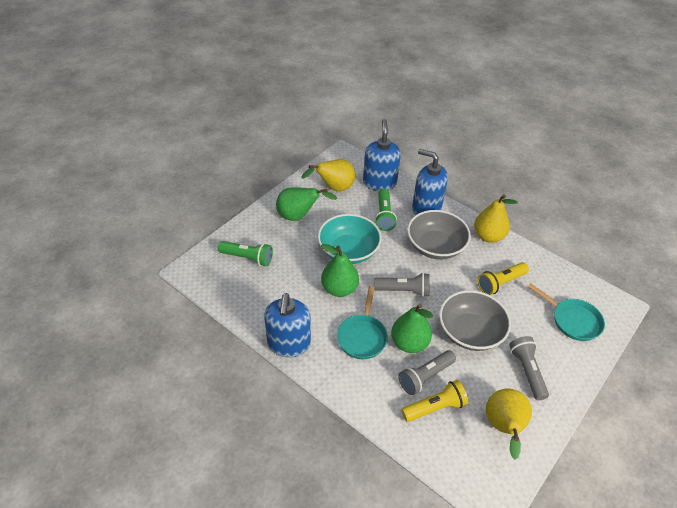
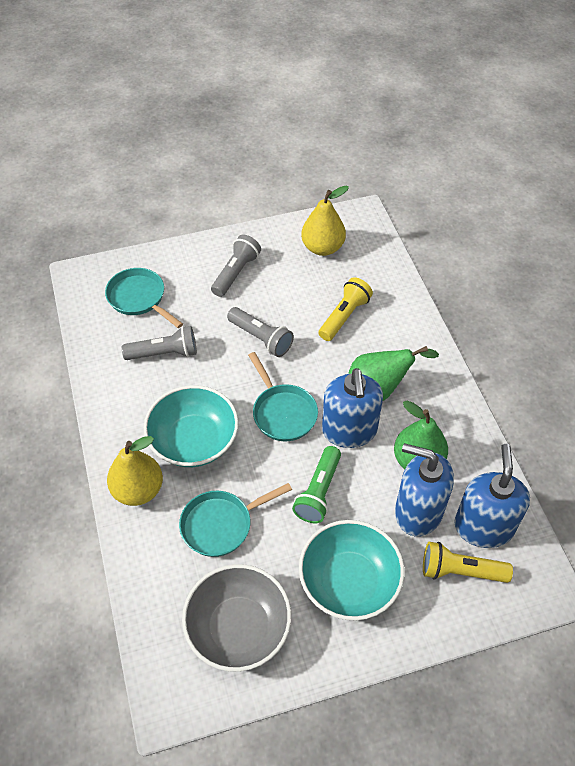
green flashlight: [218,241,273,266] [375,189,397,231] = 2 -> [292,446,341,523] = 1
green pear: [276,187,337,221] [321,244,359,297] [391,304,433,353] = 3 -> [348,346,439,401] [394,401,448,469] = 2
grey bowl: [407,210,471,260] [439,290,511,351] = 2 -> [182,564,291,672] = 1
turquoise bowl: [318,214,382,264] = 1 -> [144,385,239,467] [299,520,405,621] = 2
turquoise pan: [337,286,388,359] [528,283,605,341] = 2 -> [105,268,183,328] [179,483,292,557] [248,352,318,441] = 3
yellow pear: [301,159,355,192] [474,194,518,243] [486,389,532,459] = 3 -> [107,436,163,506] [301,186,349,256] = 2

